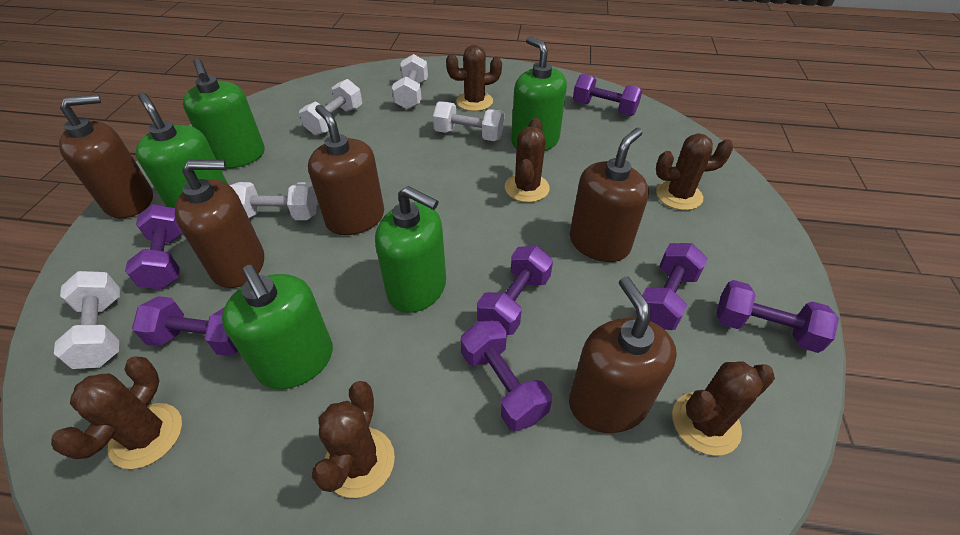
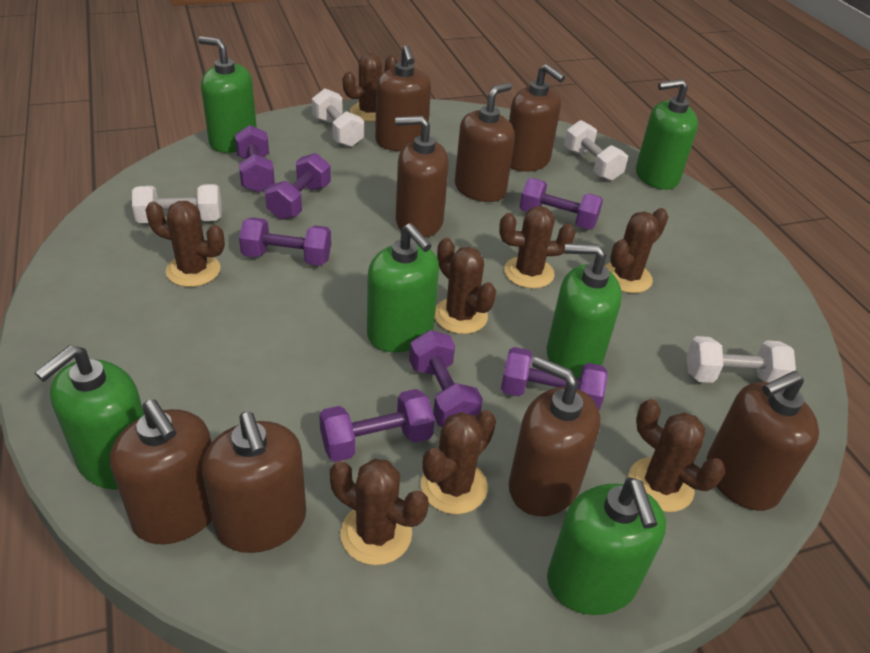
brown cactus: [51,357,182,469] [312,381,395,498] [446,45,502,111] [505,118,550,202] [656,134,733,210] [672,361,775,456] = 6 -> [146,201,225,287] [330,459,429,565] [343,53,397,122] [421,410,496,514] [435,238,496,334] [499,206,575,289] [605,208,668,293] [628,399,725,512] = 8
brown soap dispenser: [59,94,153,219] [175,160,264,288] [308,105,384,235] [569,276,677,433] [570,128,649,262] = 5 -> [110,399,212,544] [201,412,306,553] [375,45,431,151] [395,116,449,237] [455,83,515,202] [509,64,565,172] [509,356,600,516] [707,371,819,511] = 8
green soap dispenser: [136,93,228,208] [183,58,265,169] [222,265,333,389] [375,186,446,313] [511,36,567,151] = 5 -> [35,345,144,490] [198,36,257,153] [367,223,439,352] [547,243,622,378] [547,477,666,615] [636,79,698,190] = 6
white dumbbell: [54,271,120,369] [230,182,317,220] [299,79,362,136] [392,54,428,110] [433,101,504,141] = 5 -> [132,184,222,223] [312,88,364,147] [564,120,628,181] [687,336,796,383] = 4

